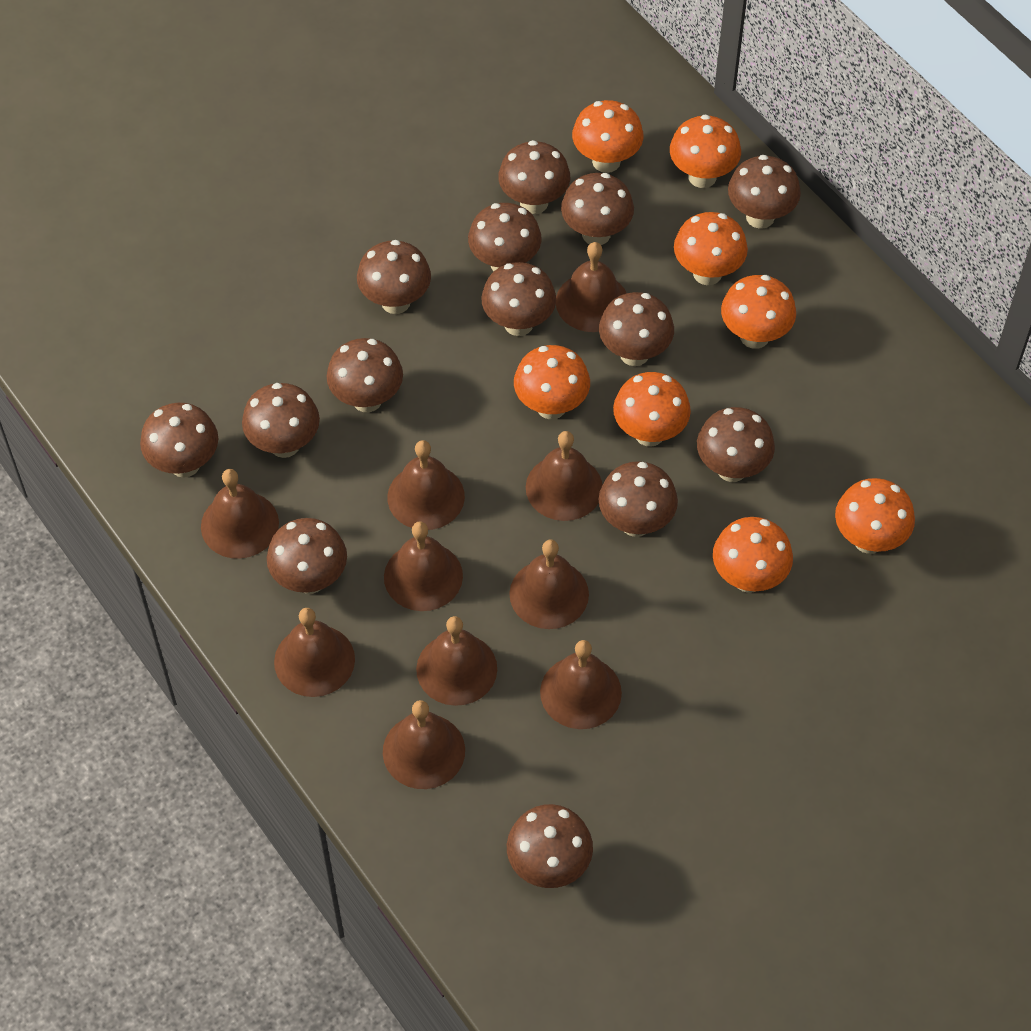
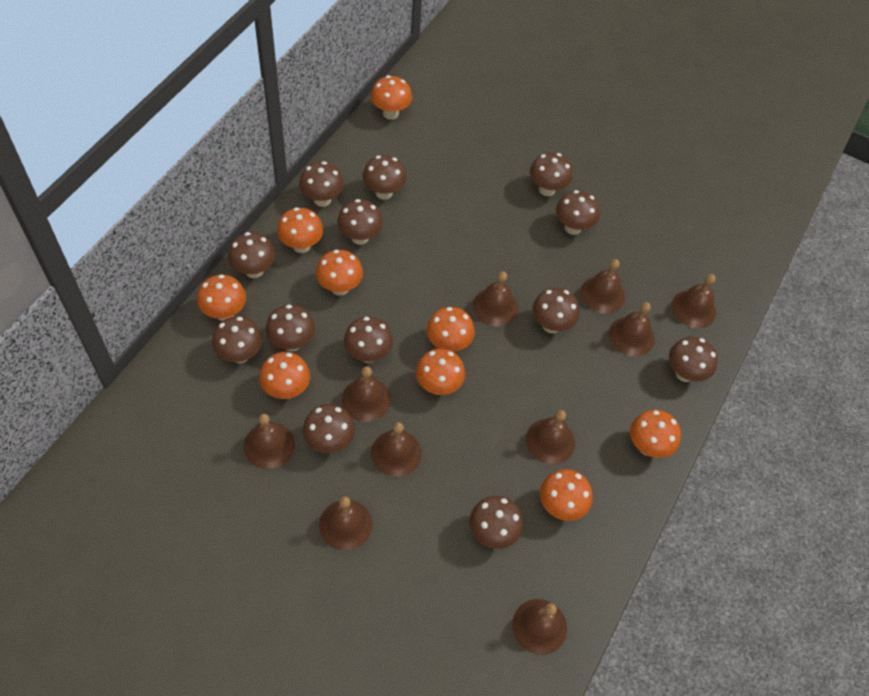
brown mushroom: [140,403,218,478] [242,383,320,458] [267,518,347,594] [326,338,403,412] [357,240,431,314] [468,203,542,271] [481,262,556,336] [498,140,570,214] [507,804,593,888] [561,173,634,245] [598,461,678,537] [599,292,674,366] [697,407,775,482] [728,155,801,229] = 14 -> [212,316,262,363] [228,232,275,278] [266,305,315,351] [299,161,344,207] [303,404,355,453] [337,199,383,245] [344,316,393,363] [363,155,407,200] [470,496,523,549] [530,152,573,196] [532,288,580,333] [556,190,600,235] [669,337,718,382] = 13
orange mushroom: [514,345,590,419] [572,100,644,173] [613,372,691,447] [670,114,741,188] [674,212,748,285] [713,517,793,593] [721,275,796,349] [835,478,915,554] = 8 -> [197,274,246,321] [259,352,310,399] [277,207,323,253] [316,250,363,296] [371,75,412,120] [416,349,465,395] [427,307,475,352] [540,469,593,521] [630,410,681,458] = 9

